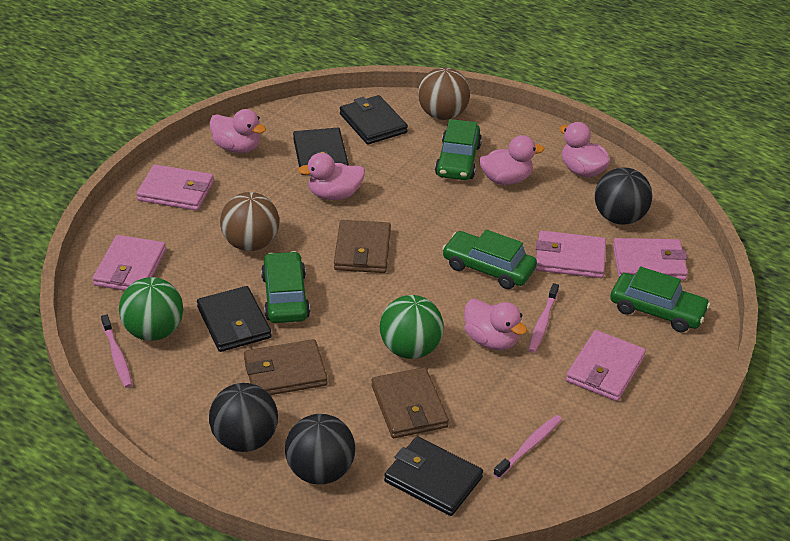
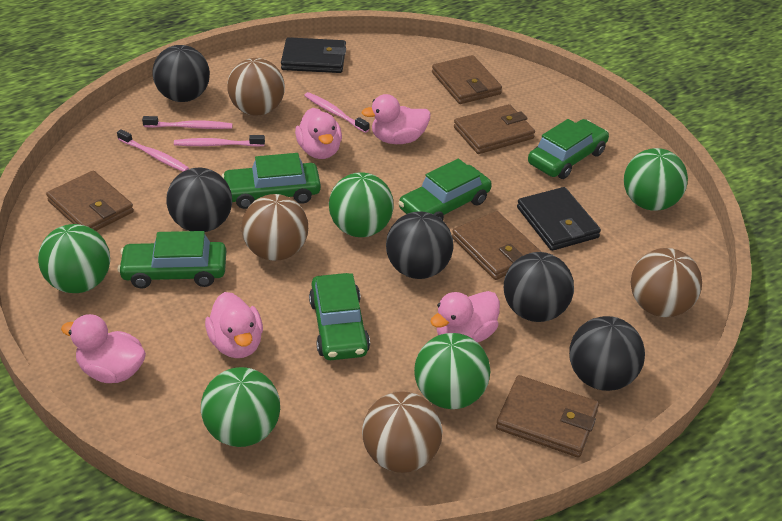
black ball: [209,383,278,452] [285,414,355,484] [595,167,653,225] = 3 -> [152,45,210,102] [166,168,232,232] [386,211,453,279] [504,252,574,322] [569,316,645,391] = 5
black wallet: [197,286,271,352] [293,128,349,175] [340,95,408,145] [384,436,483,516] = 4 -> [281,37,346,73] [517,187,601,251] = 2
brown ball: [220,192,279,251] [418,67,470,120] = 2 -> [227,58,285,116] [241,194,308,261] [362,391,442,473] [631,248,702,317] = 4
brown wallet: [244,339,328,395] [334,220,391,273] [371,367,449,438] = 3 -> [46,171,134,231] [432,55,502,104] [452,211,541,280] [454,104,535,154] [496,375,599,458] = 5
green ball: [119,277,183,341] [380,295,443,359] = 2 -> [38,224,110,293] [201,367,280,447] [329,172,394,237] [414,333,490,409] [624,148,688,211] = 5
green car: [261,251,310,323] [435,119,482,180] [442,229,537,289] [610,267,710,332] = 4 -> [118,231,226,288] [222,153,321,209] [309,273,370,360] [399,159,492,220] [528,119,609,179] = 5
pink toothbrush: [101,314,132,388] [493,415,562,479] [529,283,559,353] = 3 -> [117,129,189,172] [142,116,233,129] [174,135,265,147] [304,92,369,133] = 4
pink wallet: [93,235,166,291] [136,164,214,211] [536,231,606,278] [566,330,646,401] [613,238,688,280] = 5 -> none = 0

